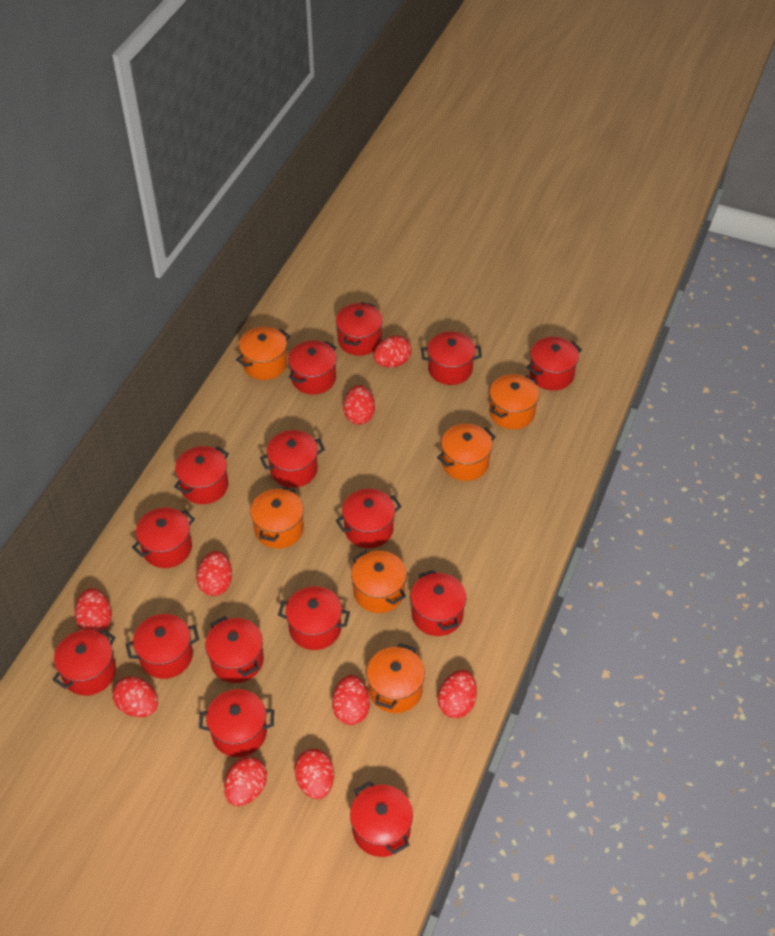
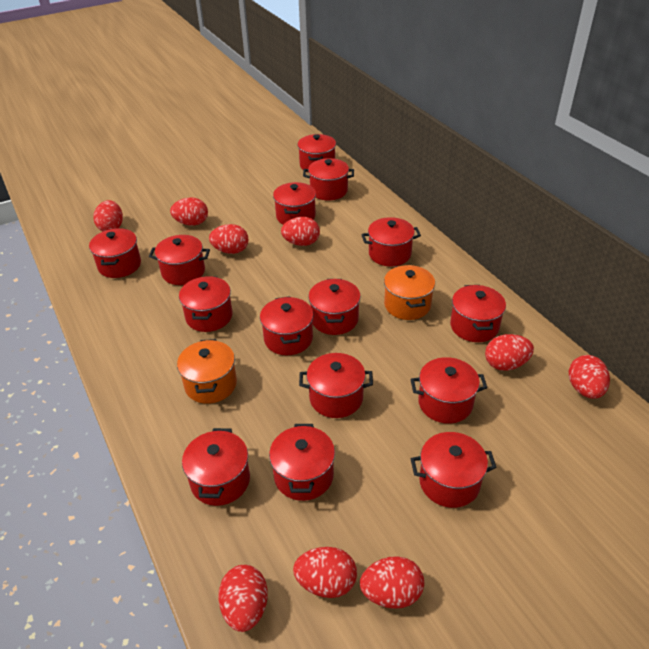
orange pot: [236,327,290,380] [250,486,304,549] [351,550,407,613] [367,643,425,713] [437,424,496,481] [489,374,539,429] = 6 -> [177,339,237,404] [384,265,435,320] = 2

